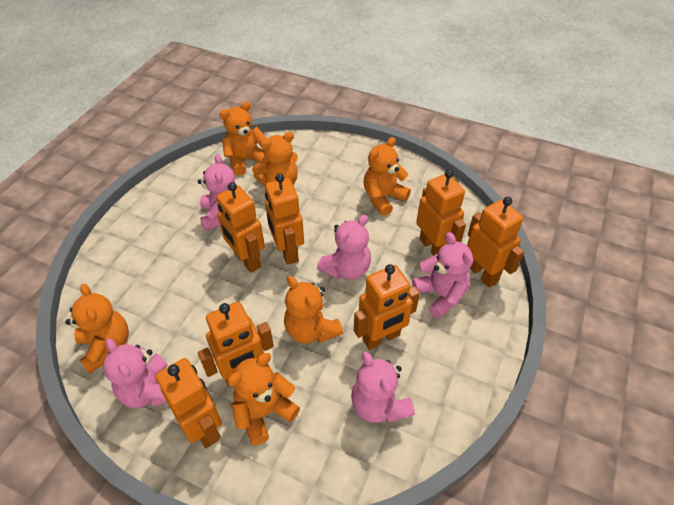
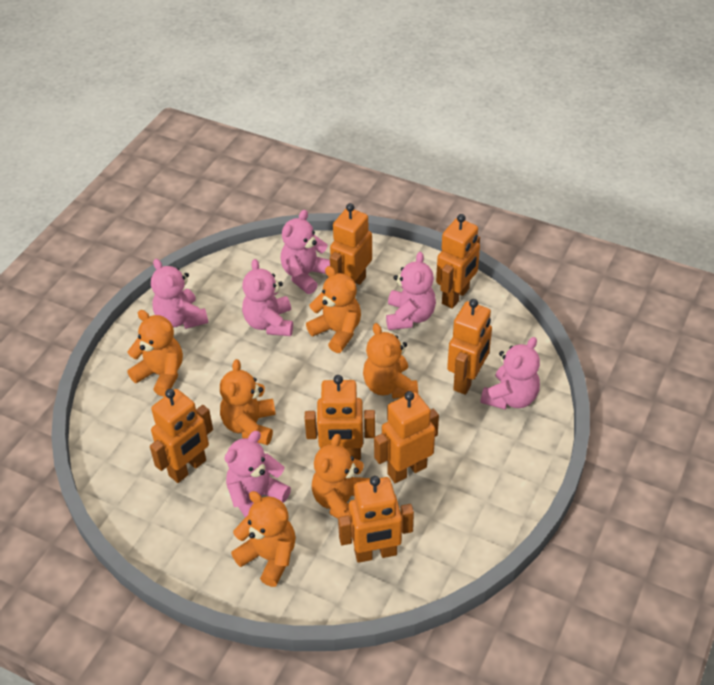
pink teddy bear: [103,338,168,408] [198,154,235,231] [317,215,371,280] [351,352,415,423] [412,232,473,319] = 5 -> [151,259,208,329] [225,431,291,517] [242,259,293,336] [280,210,330,294] [386,252,436,330] [480,337,540,409] = 6

